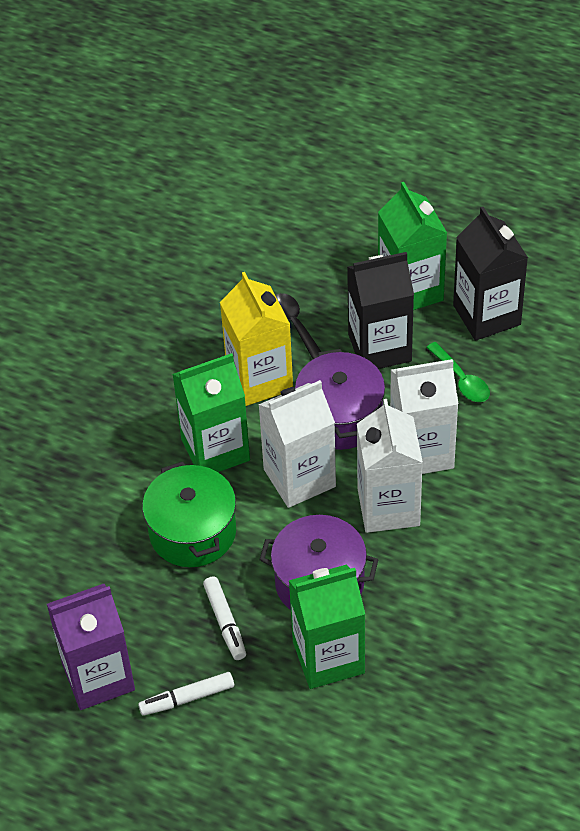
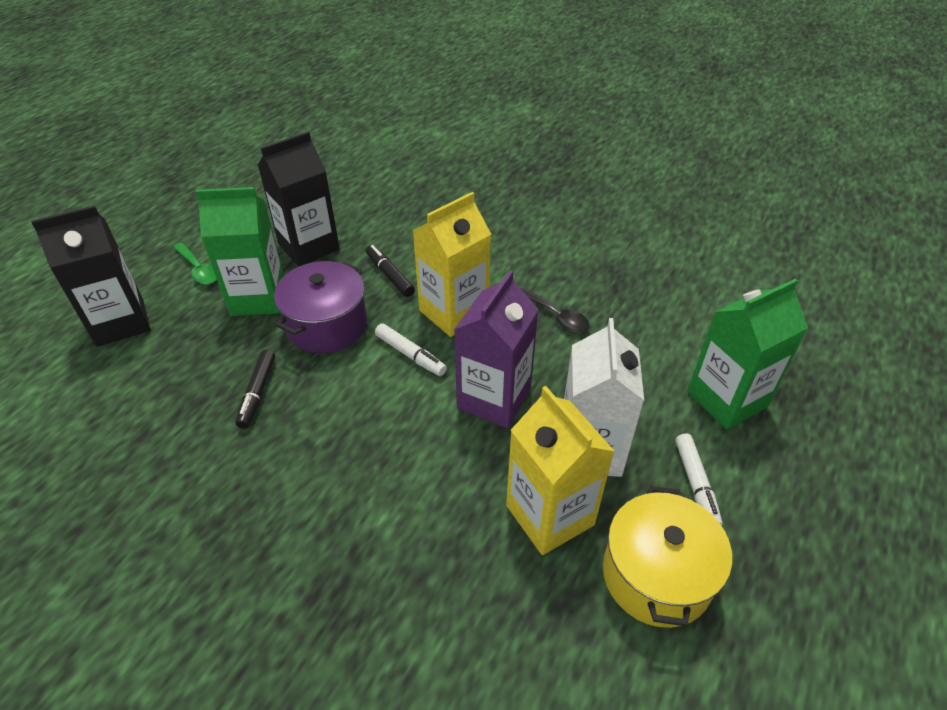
black marker: none = 0 -> [236,350,275,429] [366,245,415,297] = 2
green carton: [172,353,250,472] [289,565,365,689] [378,182,447,310] = 3 -> [196,187,284,316] [687,279,808,430] = 2
green pot: [142,462,236,567] = 1 -> none = 0
purple pot: [259,515,379,610] [295,349,385,450] = 2 -> [274,261,367,353] = 1
white carton: [258,380,336,508] [357,399,423,533] [390,359,459,474] = 3 -> [564,318,644,477] = 1
yellow carton: [220,272,293,406] = 1 -> [412,192,491,337] [506,386,615,555] = 2
yellow pot: none = 0 -> [603,486,732,628] = 1

